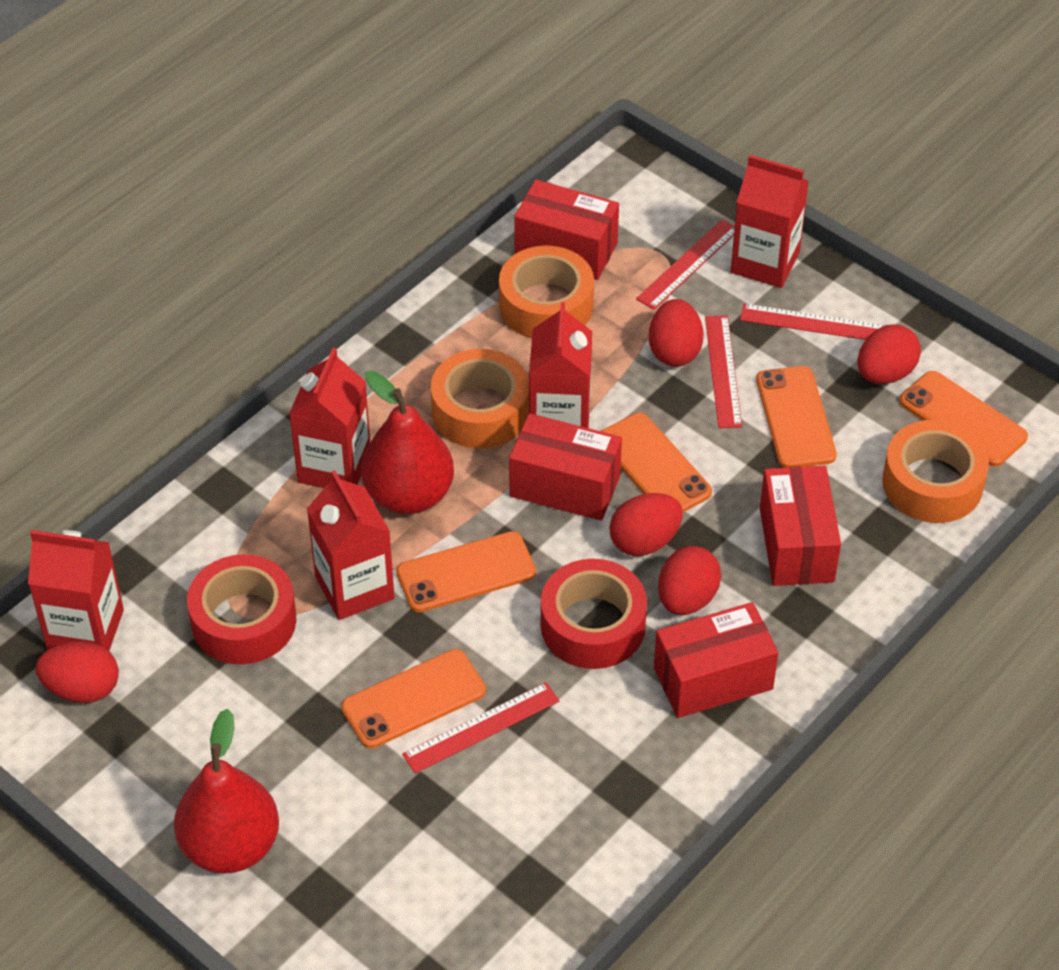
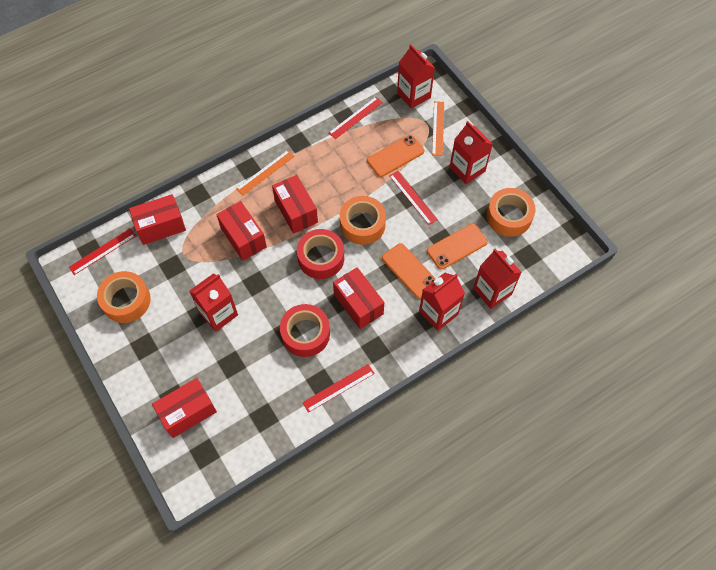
orange phone: [341,649,486,748] [396,531,536,612] [601,413,712,512] [756,366,837,468] [899,371,1028,467] = 5 -> [367,135,424,177] [382,243,436,299] [427,224,488,270] = 3
orange ruler: none = 0 -> [236,150,295,195] [432,101,444,156] = 2
red box: [509,413,622,521] [514,180,619,280] [654,602,778,718] [760,466,841,586] = 4 -> [129,194,186,245] [152,378,217,438] [216,201,267,261] [272,175,318,234] [333,267,384,329] = 5
red egg: [36,641,119,703] [609,493,683,556] [649,299,703,367] [658,546,721,615] [857,324,921,384] = 5 -> none = 0
red pear: [174,709,279,874] [361,371,454,514] = 2 -> none = 0

